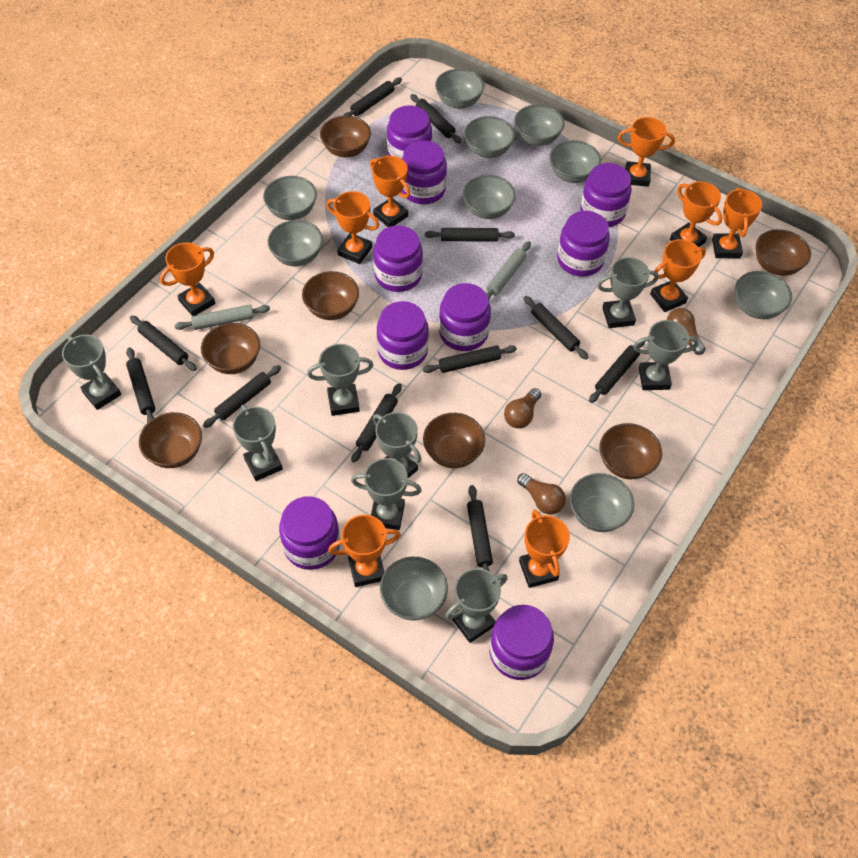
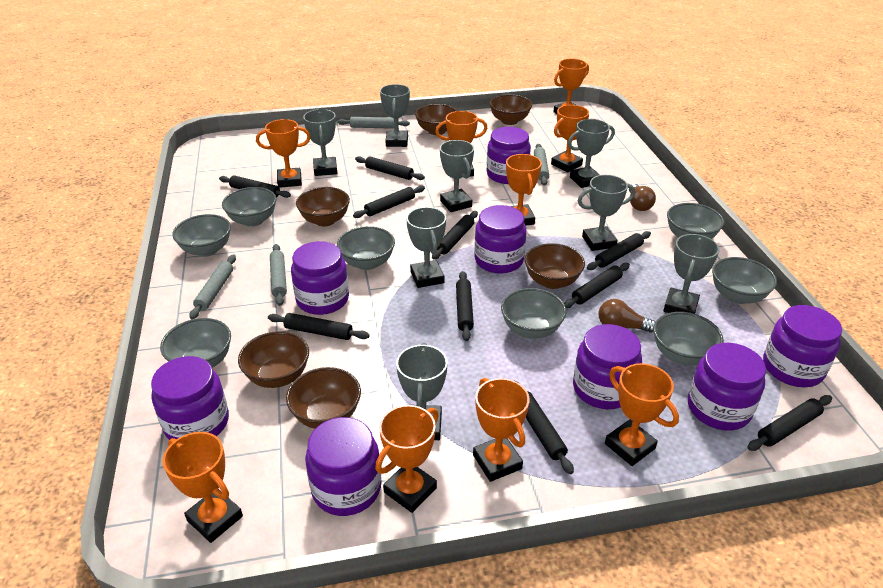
black rolling pin: [126,347,155,423] [130,316,197,371] [203,365,281,428] [343,78,402,116] [351,383,402,462] [410,94,461,143] [423,345,517,373] [425,228,515,242] [467,485,493,572] [524,296,589,360] [589,342,645,403] = 11 -> [219,175,291,198] [268,313,370,340] [353,186,425,218] [355,156,425,180] [432,211,478,259] [456,271,474,341] [516,381,574,474] [564,263,630,308] [587,231,651,270] [747,395,832,451] = 10
brown bowl: [139,412,202,468] [201,323,260,374] [302,271,359,320] [320,116,371,157] [423,413,485,468] [600,423,662,479] [756,229,811,276] = 7 -> [238,331,309,388] [286,367,361,429] [296,187,350,226] [415,104,458,135] [489,94,532,125] [525,243,585,289] = 6
brown light bulb: [504,388,541,428] [517,473,566,514] [667,308,706,355] = 3 -> [599,299,656,333] [629,184,656,211] = 2
grey bowl: [263,176,317,220] [268,220,323,266] [380,557,448,620] [435,69,484,109] [463,175,516,219] [464,116,515,158] [514,105,565,146] [549,140,601,183] [570,473,634,532] [735,271,792,319] = 10 -> [160,318,231,368] [172,214,231,257] [222,187,276,227] [337,226,395,270] [501,288,566,339] [653,312,724,365] [667,203,724,239] [712,257,777,304] = 8
grey rolling pin: [174,305,270,330] [486,241,531,300] = 2 -> [189,255,236,319] [270,244,287,306] [337,117,410,129] [534,144,549,185] = 4
purple jar: [279,496,340,570] [373,226,423,292] [377,301,429,370] [387,105,432,159] [402,140,447,204] [439,283,491,351] [490,605,554,680] [557,211,610,277] [580,163,632,227] = 9 -> [151,356,229,440] [291,241,349,315] [305,417,381,516] [474,205,527,274] [487,127,531,184] [573,324,642,409] [688,343,766,431] [763,305,842,387] = 8

